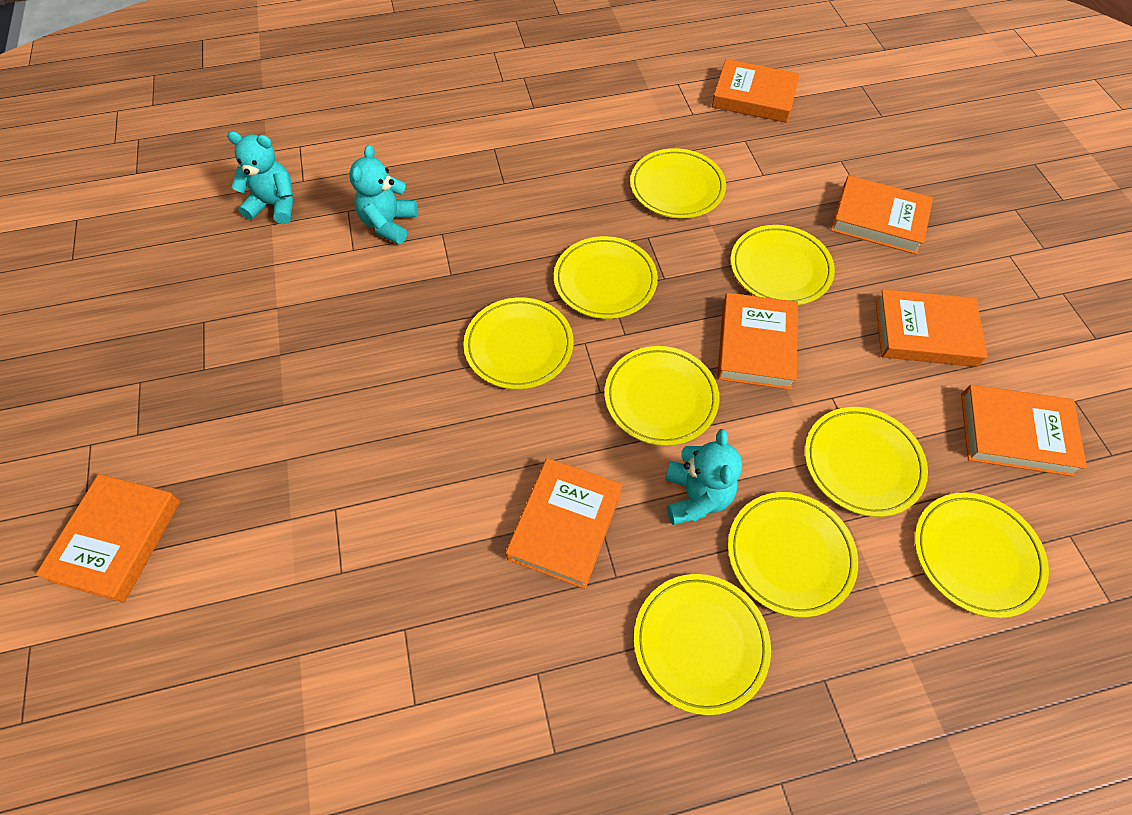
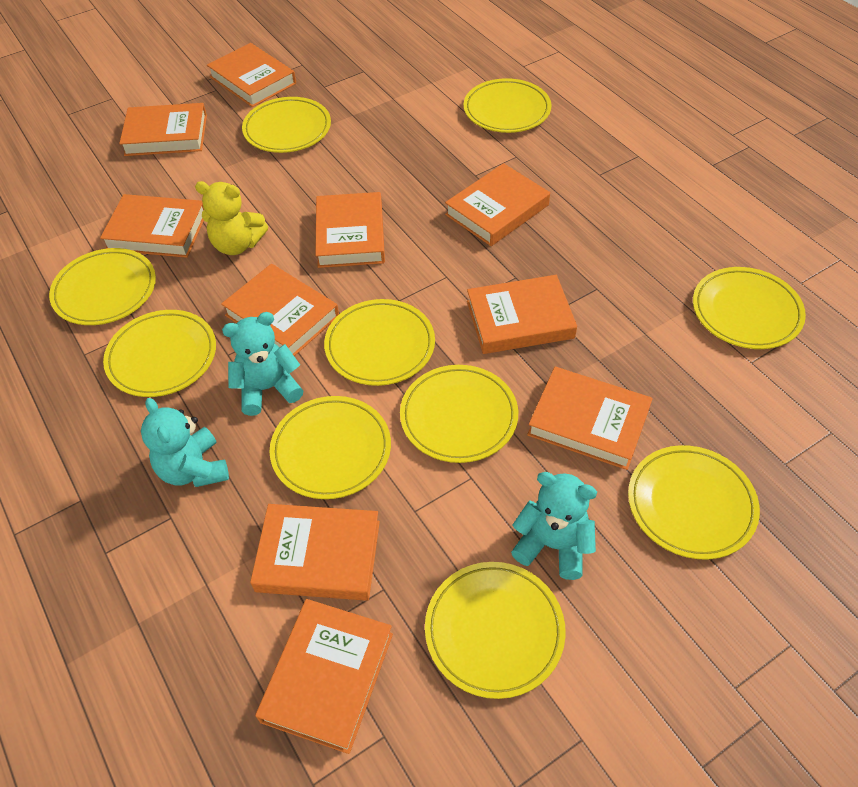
orange book: [35,474,181,603] [505,458,623,589] [712,59,800,123] [717,293,798,390] [831,175,933,255] [875,289,988,367] [961,385,1087,476] = 7 -> [100,194,204,258] [119,103,207,156] [207,43,296,107] [221,264,339,356] [250,504,380,601] [255,599,393,754] [315,192,385,268] [445,163,550,246] [467,275,577,354] [527,367,653,470] = 10
yellow plate: [463,297,573,389] [554,236,658,319] [605,346,720,446] [630,148,726,218] [634,574,771,715] [728,492,858,617] [730,225,835,305] [805,407,928,517] [914,492,1049,618] = 9 -> [49,248,156,325] [103,310,216,397] [242,97,331,153] [269,396,391,499] [324,299,435,386] [400,365,518,463] [425,562,566,699] [463,78,551,133] [628,445,760,560] [693,267,806,349] = 10
yellow teddy bear: none = 0 -> [195,181,268,255] = 1

